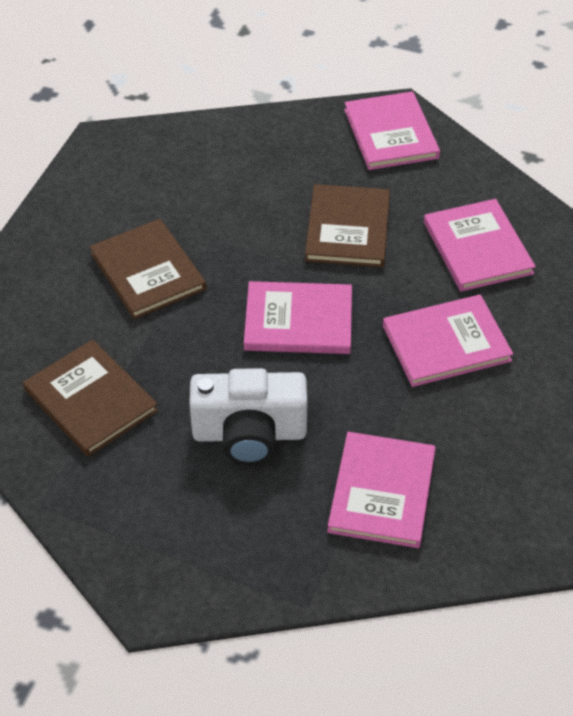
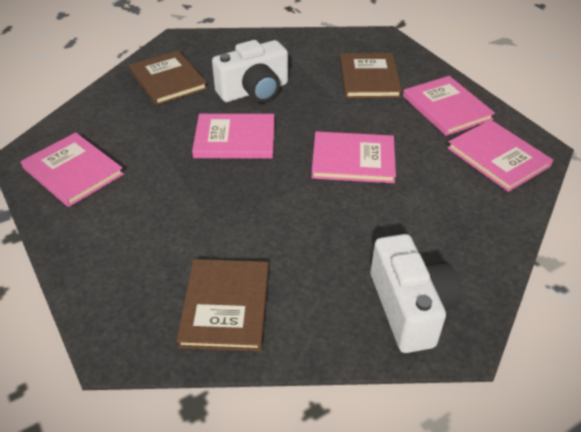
white camera: [189,368,307,465] = 1 -> [212,40,288,102] [371,234,460,353] = 2

